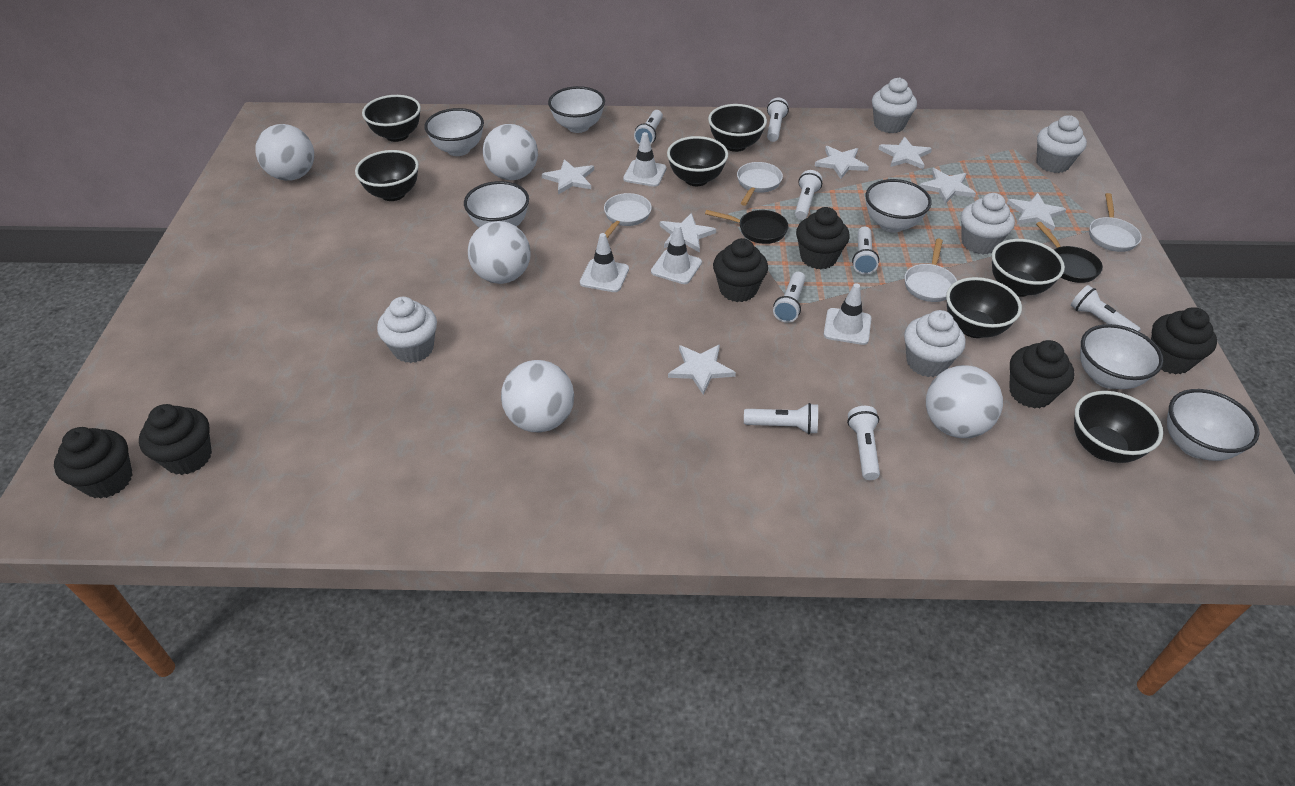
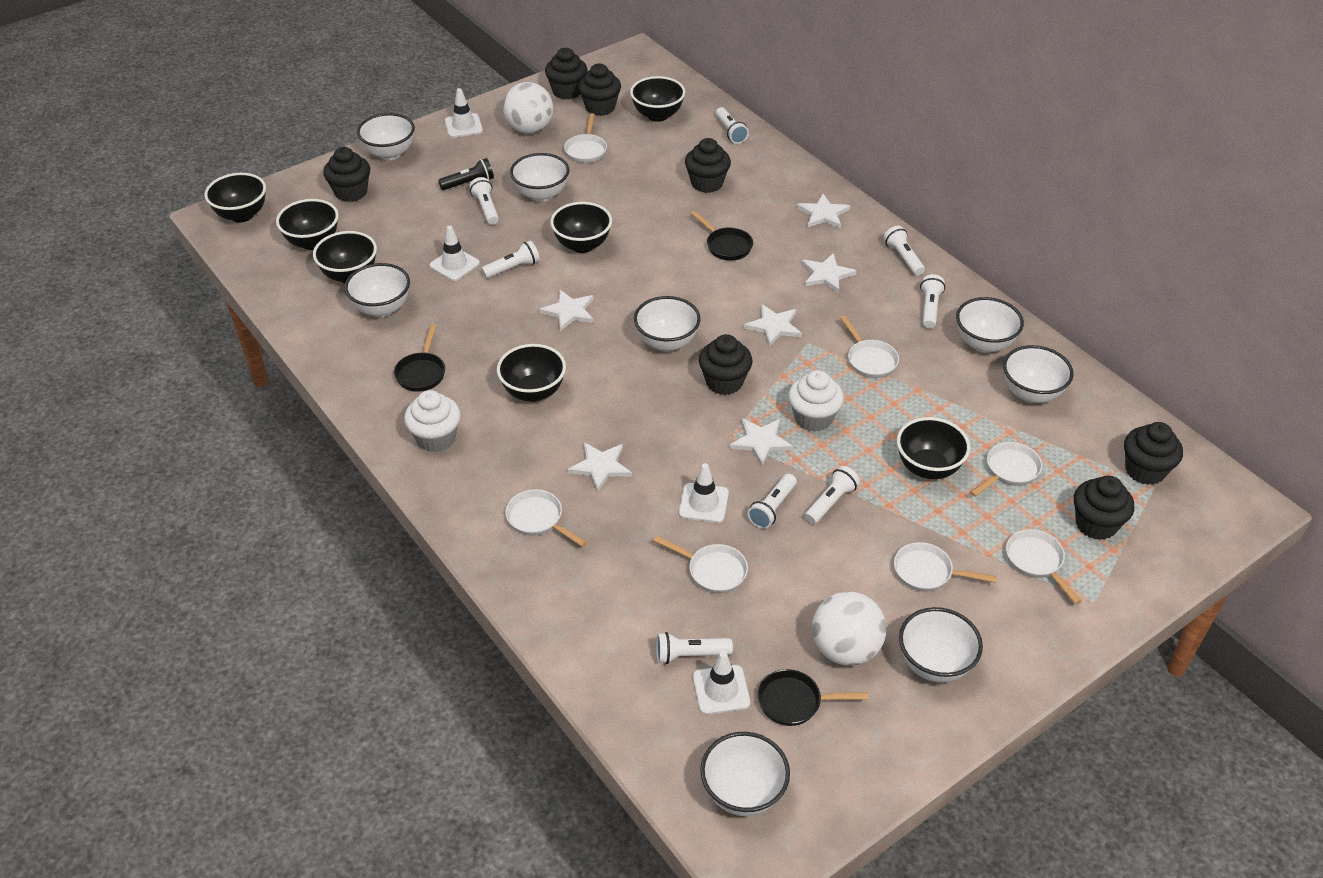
black cupcake: [54,427,133,499] [139,404,212,475] [713,238,768,302] [796,207,850,269] [1009,340,1074,409] [1151,307,1217,374] = 6 -> [323,147,370,202] [545,48,587,100] [578,63,621,116] [685,138,731,193] [699,334,753,395] [1074,476,1134,540] [1124,422,1183,485] = 7
black flashlight: none = 0 -> [438,158,494,190] = 1
black pan: [705,210,788,244] [1036,222,1103,283] = 2 -> [394,324,445,392] [691,211,753,261] [757,669,868,726] = 3
white ball: [255,124,314,181] [468,221,531,284] [483,124,538,180] [501,360,574,432] [926,365,1003,438] = 5 -> [503,82,553,134] [812,591,886,666] = 2
white bowl: [424,108,484,156] [464,181,529,227] [548,86,605,133] [865,179,932,233] [1080,324,1163,389] [1167,389,1260,461] = 6 -> [345,263,410,317] [357,113,415,160] [510,153,569,202] [634,296,701,352] [700,732,790,816] [899,607,983,683] [956,297,1024,353] [1003,345,1074,403] = 8
white cupcake: [377,297,437,363] [872,78,917,133] [904,310,965,377] [961,193,1015,255] [1036,115,1087,173] = 5 -> [404,390,461,452] [788,370,844,432] = 2
white pan: [604,193,652,238] [737,162,783,206] [905,239,957,302] [1089,193,1142,252] = 4 -> [505,489,587,547] [564,113,607,163] [653,536,748,593] [840,315,899,378] [894,542,997,591] [970,442,1042,497] [1006,529,1082,604] = 7
white star: [542,159,594,195] [660,213,716,253] [668,345,736,395] [815,146,869,179] [879,137,932,169] [920,168,976,204] [1007,193,1066,231] = 7 -> [539,290,594,331] [567,442,632,492] [730,418,794,466] [744,304,802,347] [797,194,850,229] [802,253,857,293] = 6

